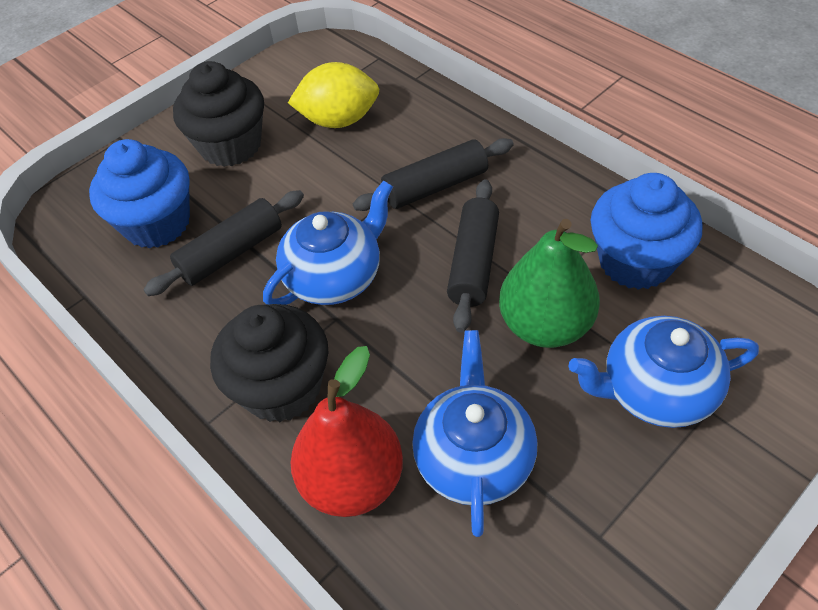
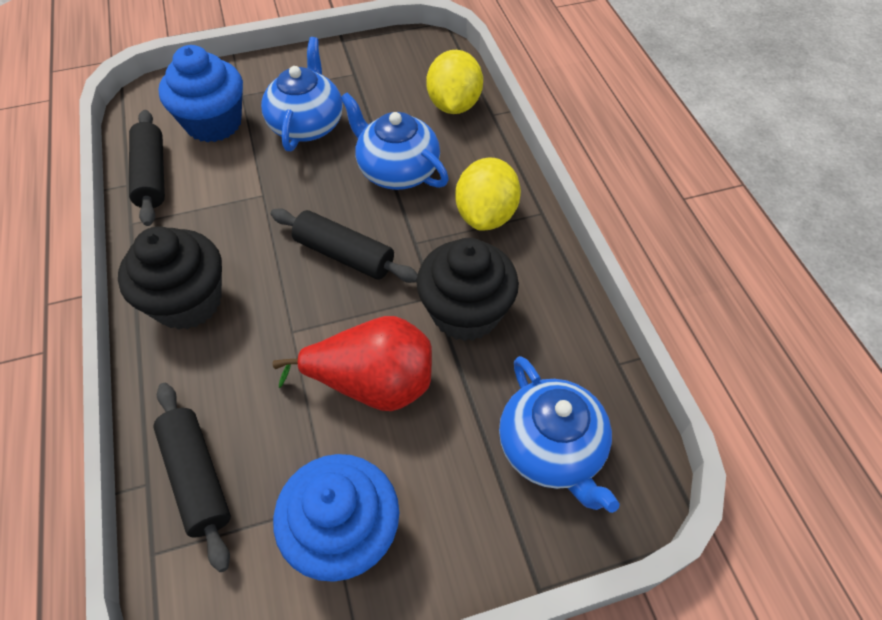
green pear: [499,219,600,348] = 1 -> none = 0
yellow lemon: [288,62,379,128] = 1 -> [426,50,483,114] [456,157,521,231] = 2

